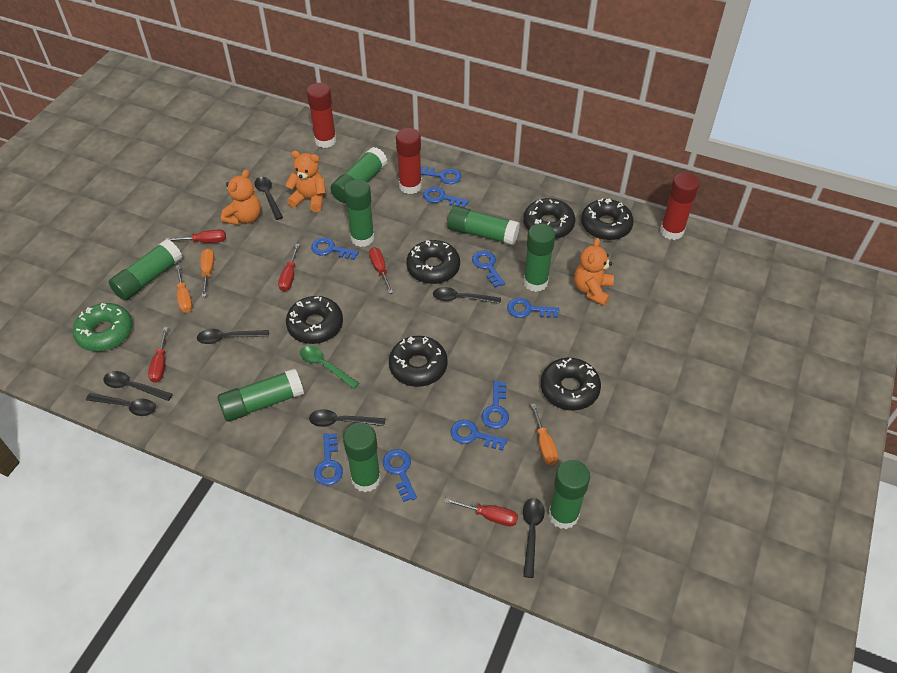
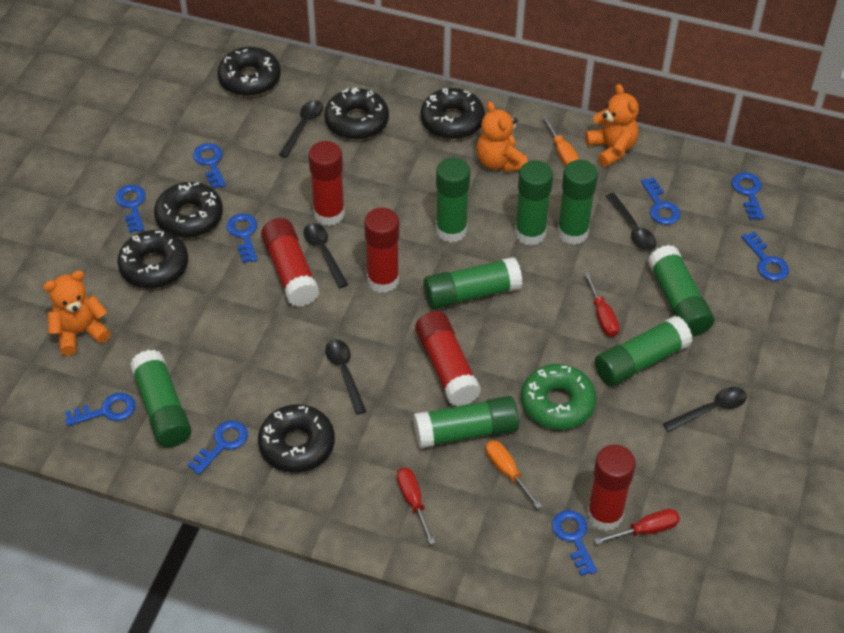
black spoon: [86,393,156,416] [103,371,173,401] [197,329,269,344] [254,177,283,220] [309,409,385,427] [433,287,501,304] [523,498,545,578] = 7 -> [278,100,323,158] [303,223,348,288] [325,339,366,415] [606,193,656,251] [663,387,747,432] = 5
green spoon: [300,346,359,389] = 1 -> none = 0
orange screwdriver: [175,265,193,313] [201,248,214,297] [531,403,558,465] = 3 -> [485,440,542,509] [542,116,579,167] = 2
red glue stick: [307,83,336,148] [396,128,422,194] [660,173,699,240] = 3 -> [261,218,320,307] [308,141,345,226] [364,208,399,293] [415,311,481,406] [587,445,636,531] = 5
red screwdriver: [148,327,168,383] [166,230,226,243] [278,244,300,291] [369,247,393,294] [445,498,518,526] = 5 -> [397,467,435,544] [584,272,620,337] [594,509,680,545] = 3

